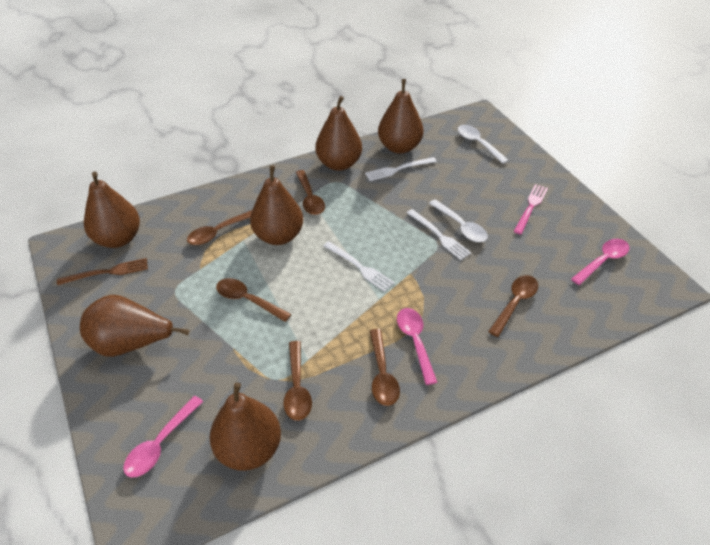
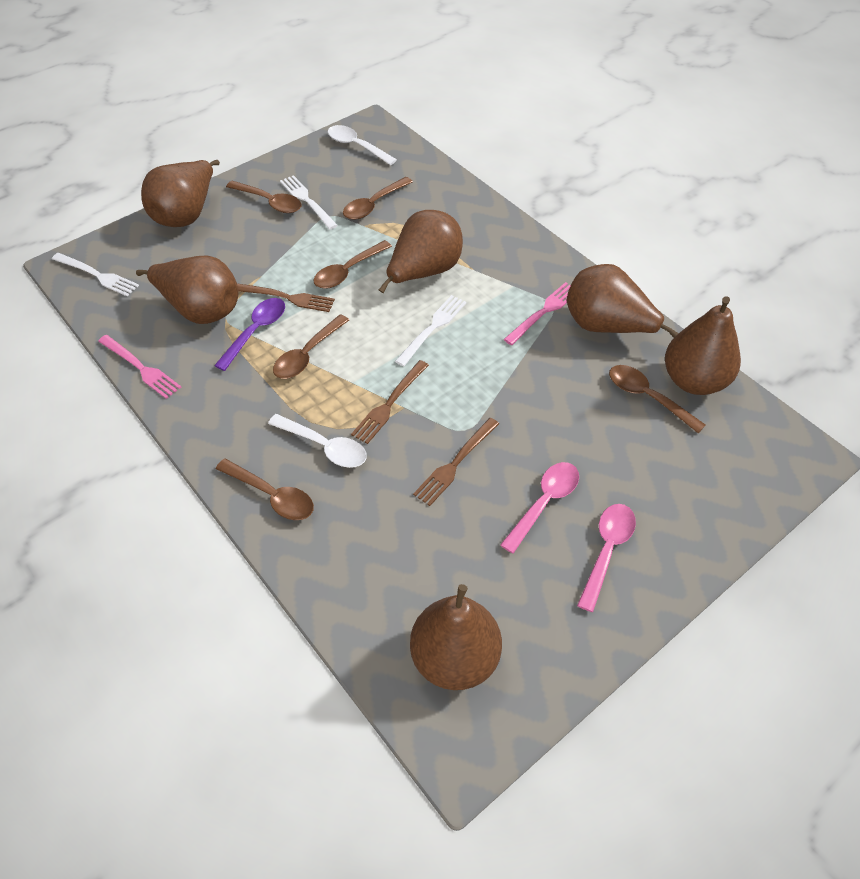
brown fork: [57,258,148,285] = 1 -> [237,283,335,312] [351,360,429,444] [413,418,499,506] = 3
pink fork: [514,184,548,234] = 1 -> [98,335,181,399] [504,282,571,345] = 2
pink spoon: [123,396,203,478] [397,308,437,385] [571,239,629,285] = 3 -> [500,462,579,554] [577,504,636,612] = 2
purple spoon: none = 0 -> [214,298,285,371] = 1

